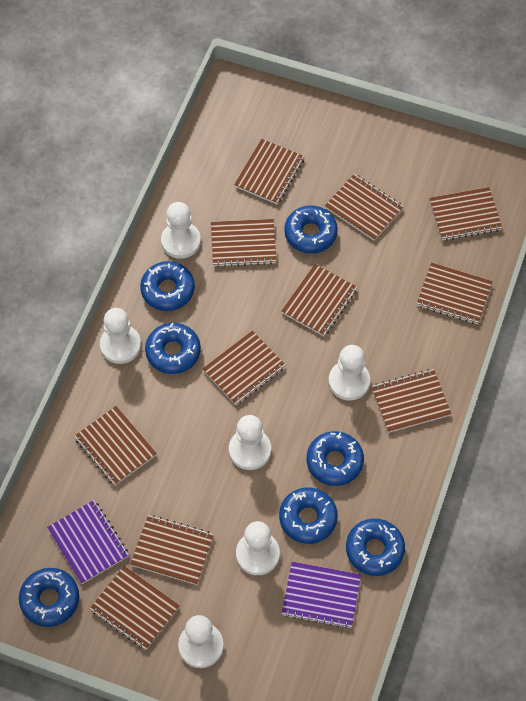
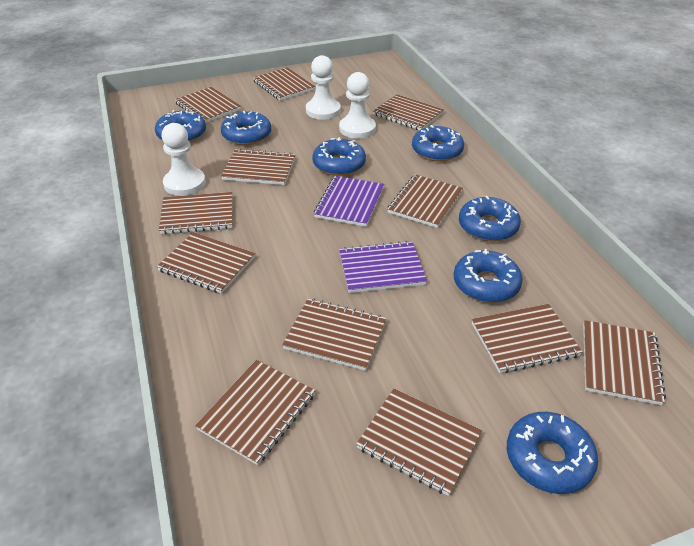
brown notebook: [74,406,157,486] [90,566,180,650] [130,515,214,585] [202,331,286,405] [211,219,276,267] [234,139,304,204] [281,264,358,336] [325,174,404,241] [371,369,451,433] [417,262,493,324] [429,187,502,241] = 11 -> [157,232,255,294] [159,192,232,234] [175,87,241,123] [195,360,315,465] [221,148,296,185] [253,67,315,101] [282,299,386,371] [356,389,482,496] [373,94,444,130] [387,174,463,228] [472,304,582,373] [583,320,666,405] = 12
white pawn: [100,308,141,364] [161,202,201,259] [178,615,224,668] [229,415,271,470] [236,521,280,575] [329,345,370,401] = 6 -> [162,123,206,196] [306,55,341,120] [339,72,376,139] = 3

